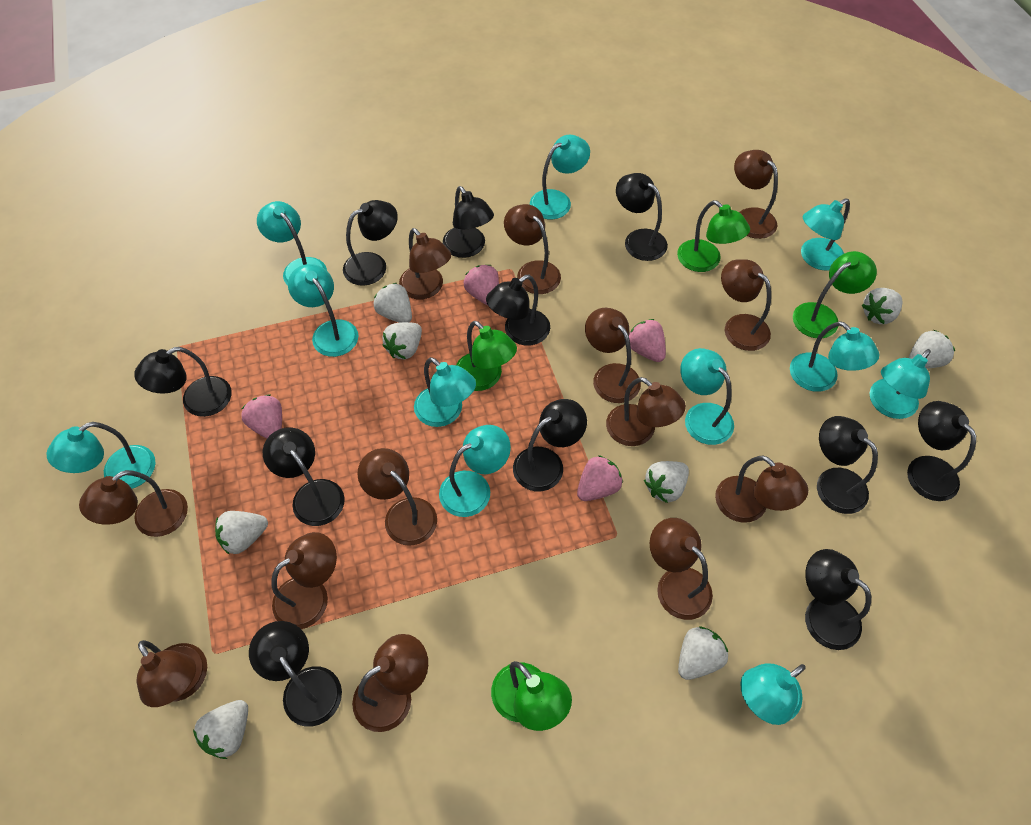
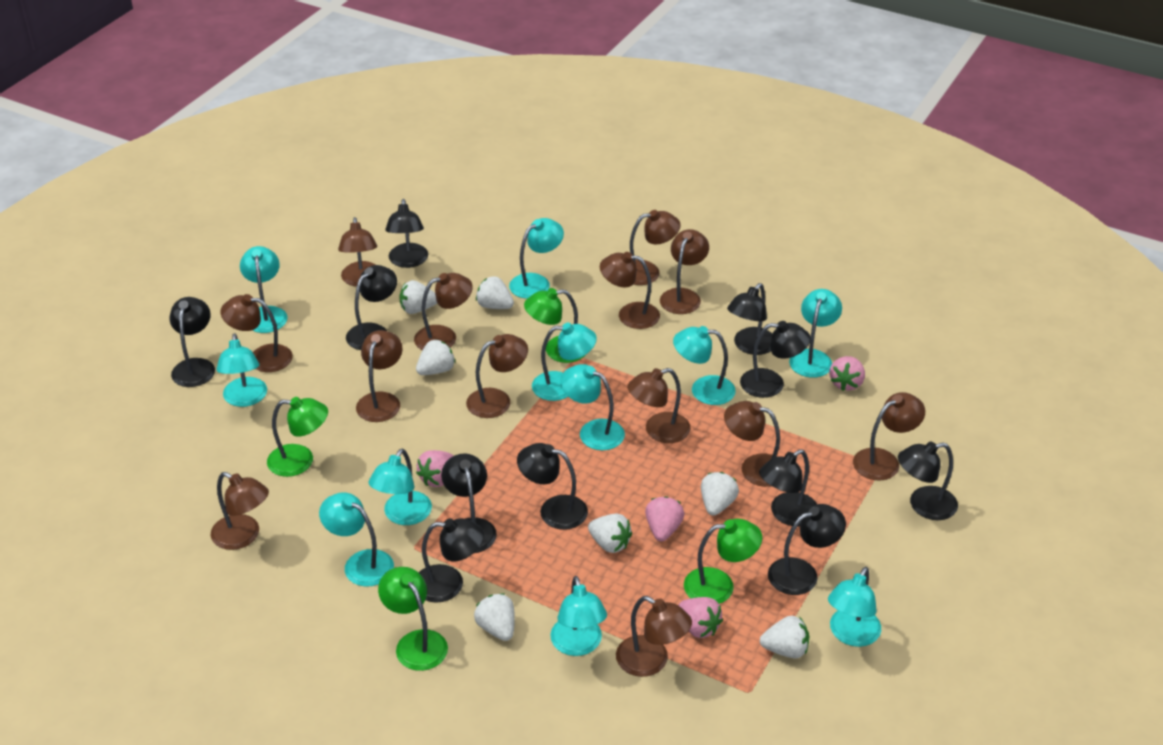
white strawberry: [193,700,248,759] [215,511,268,555] [374,283,412,323] [382,322,422,360] [644,461,689,503] [678,626,728,680] [862,288,903,324] [908,330,955,369] = 8 -> [399,280,437,314] [416,339,455,375] [474,593,515,641] [476,276,514,309] [588,514,632,553] [701,472,739,516] [760,616,809,658] = 7

